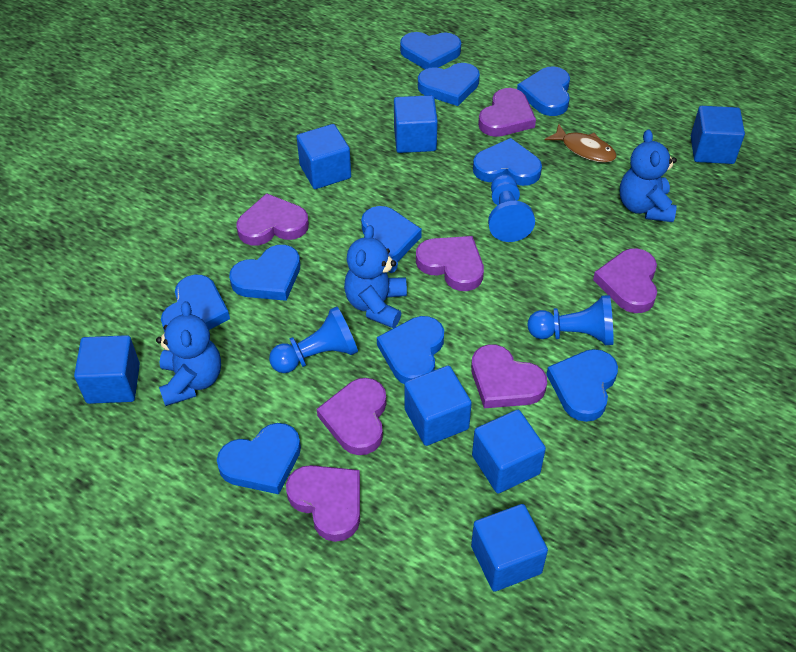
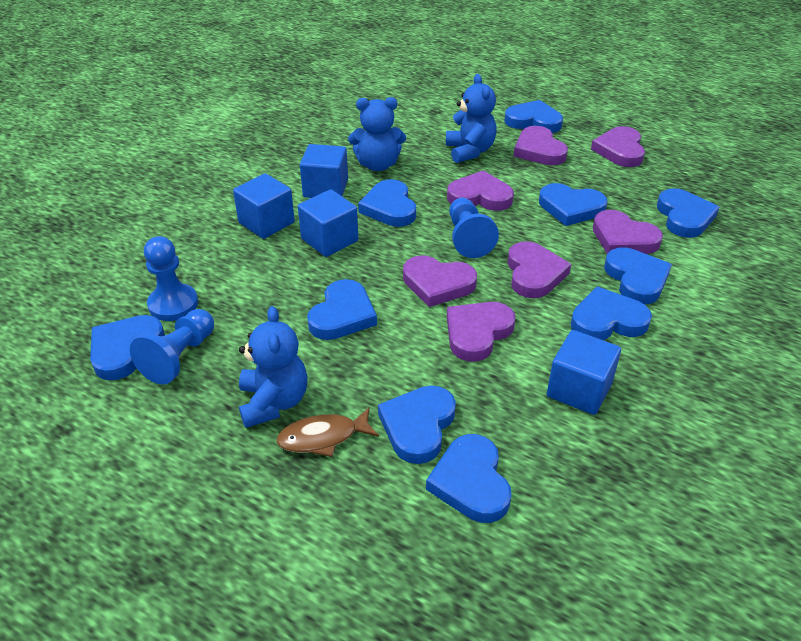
blue cube: [74,335,140,404] [297,124,351,189] [394,95,438,153] [404,366,472,446] [471,504,548,592] [472,410,546,493] [691,106,745,164] = 7 -> [233,173,295,239] [298,189,358,257] [300,144,348,198] [547,330,621,415] = 4

